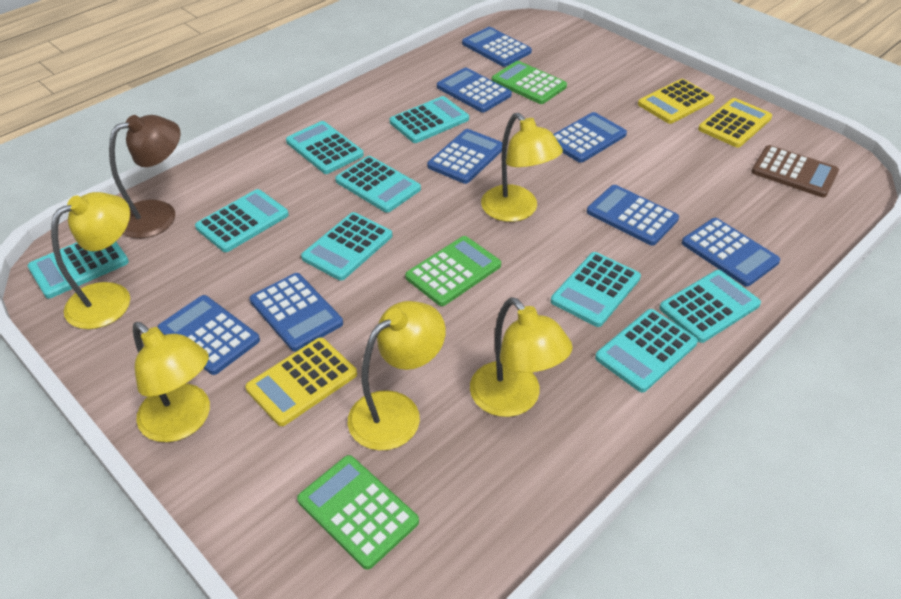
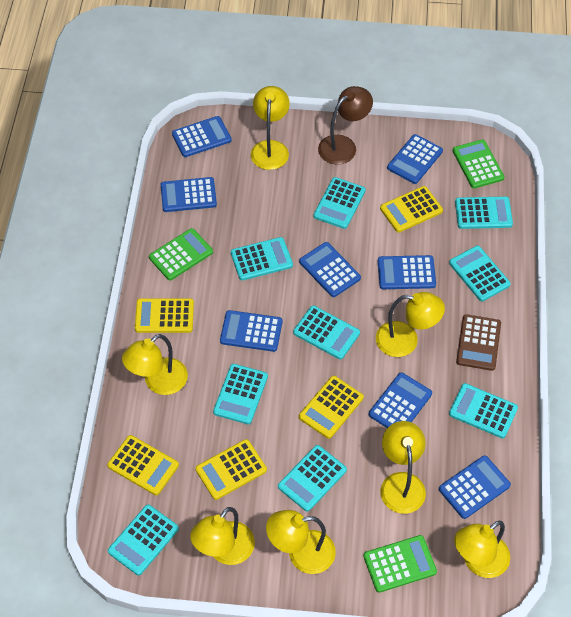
yellow calculator: [245,337,357,426] [638,79,714,124] [698,98,772,147] = 3 -> [107,435,179,495] [135,298,194,333] [195,439,267,500] [299,376,364,439] [380,186,443,232] = 5
yellow lamp: [51,192,130,329] [133,322,210,442] [348,301,446,451] [470,297,573,417] [481,113,563,222] = 5 -> [122,334,188,395] [190,507,255,565] [251,86,290,170] [266,510,336,574] [376,292,445,357] [381,421,426,514] [454,521,510,578] = 7

